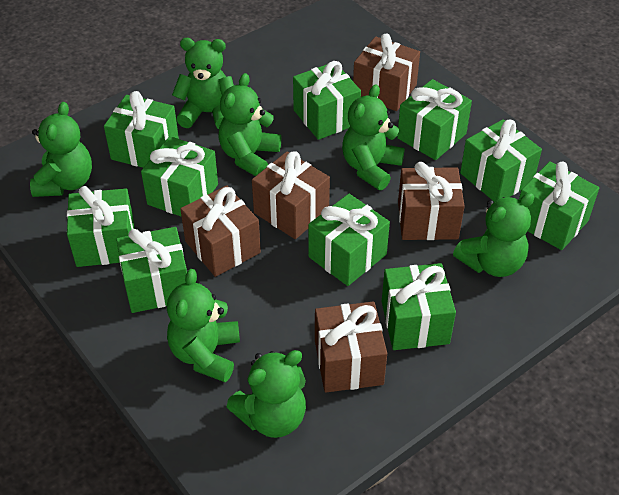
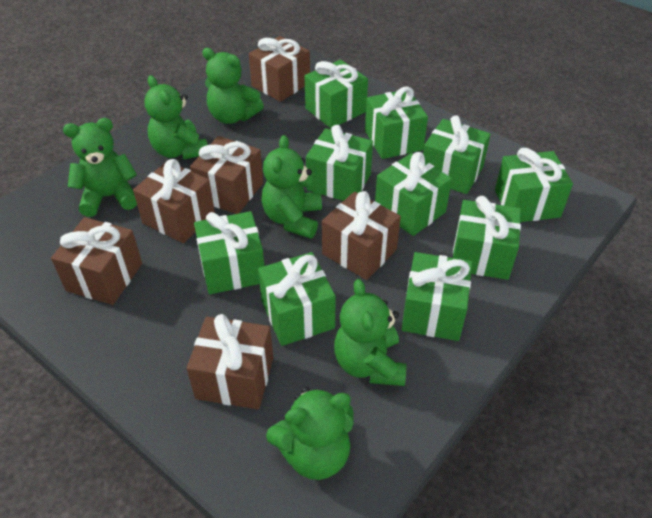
brown gift: [180,185,261,277] [252,151,330,239] [315,301,387,393] [353,33,420,111] [398,162,465,240] = 5 -> [51,217,142,305] [133,159,215,243] [187,314,273,409] [190,136,263,214] [249,36,310,102] [322,191,401,280] = 6
green teddy bear: [30,102,92,197] [167,269,240,382] [172,38,234,129] [218,73,281,176] [226,350,306,438] [342,84,405,190] [453,193,535,277] = 7 -> [63,118,137,217] [144,75,207,160] [202,48,264,124] [262,135,322,239] [266,387,354,480] [334,279,406,386] = 6

